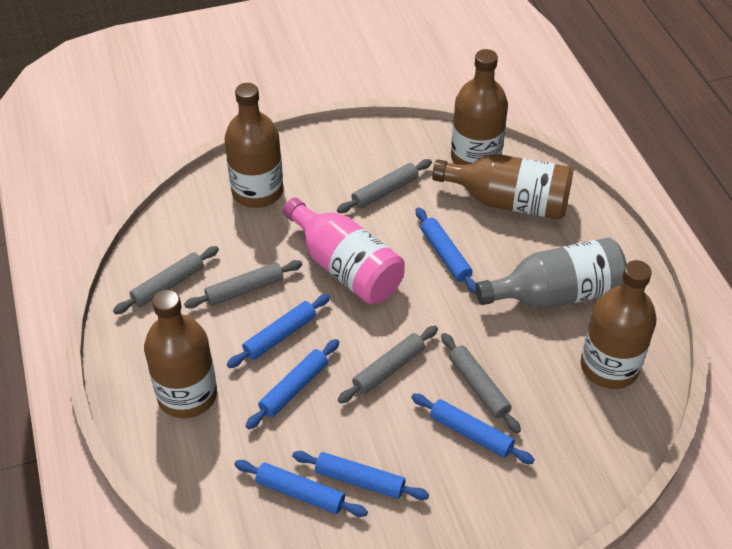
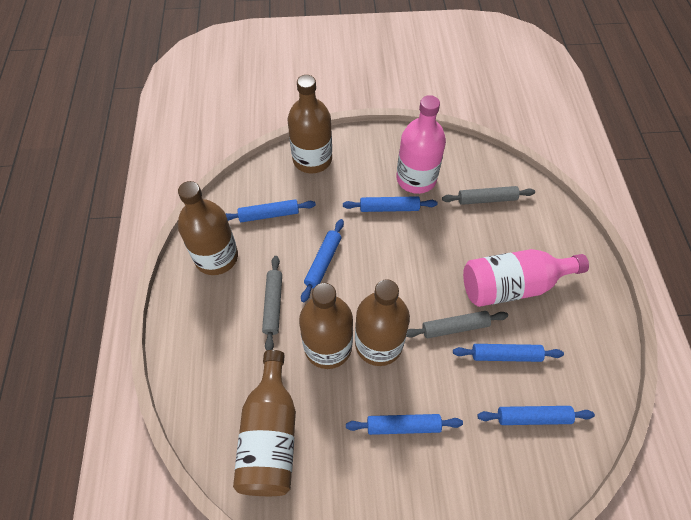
grey bottle: [475,238,627,309] = 1 -> none = 0
grey rolling pin: [113,246,219,314] [184,260,303,308] [337,159,432,213] [338,326,438,403] [441,333,521,433] = 5 -> [262,256,282,351] [406,311,508,338] [442,186,535,205] = 3
pink bottle: [283,198,405,304] = 1 -> [396,95,446,194] [463,249,589,307] = 2

